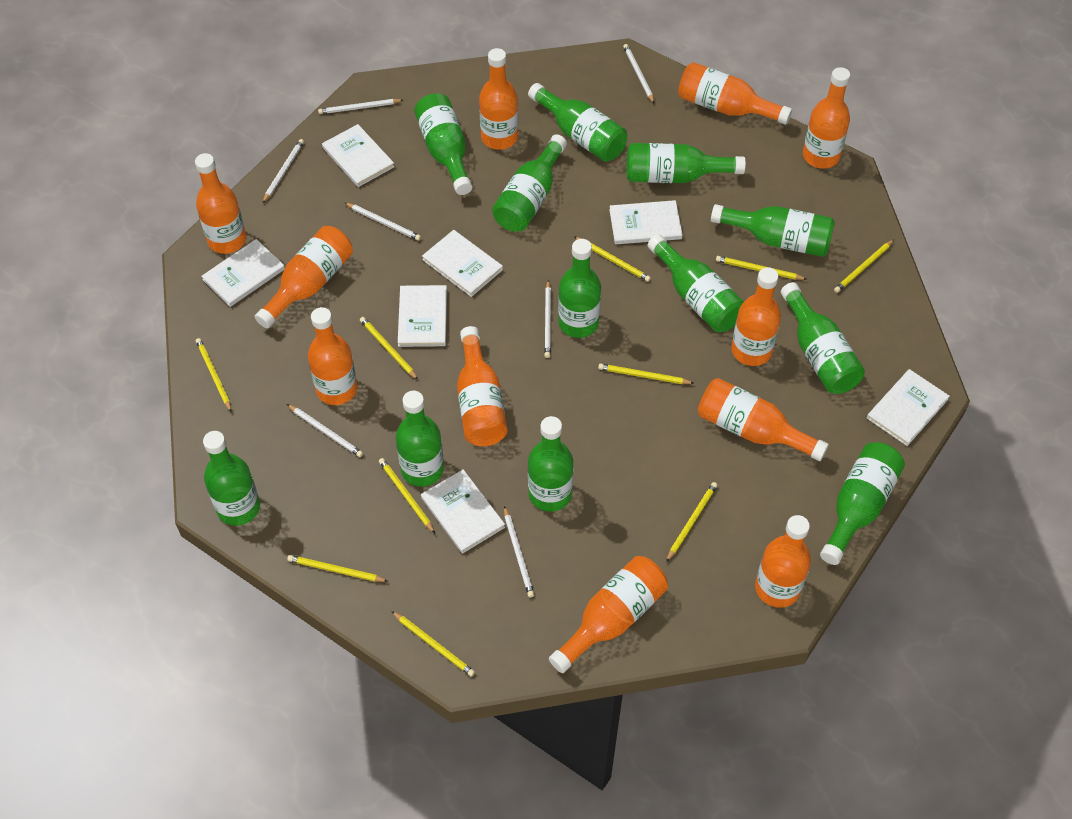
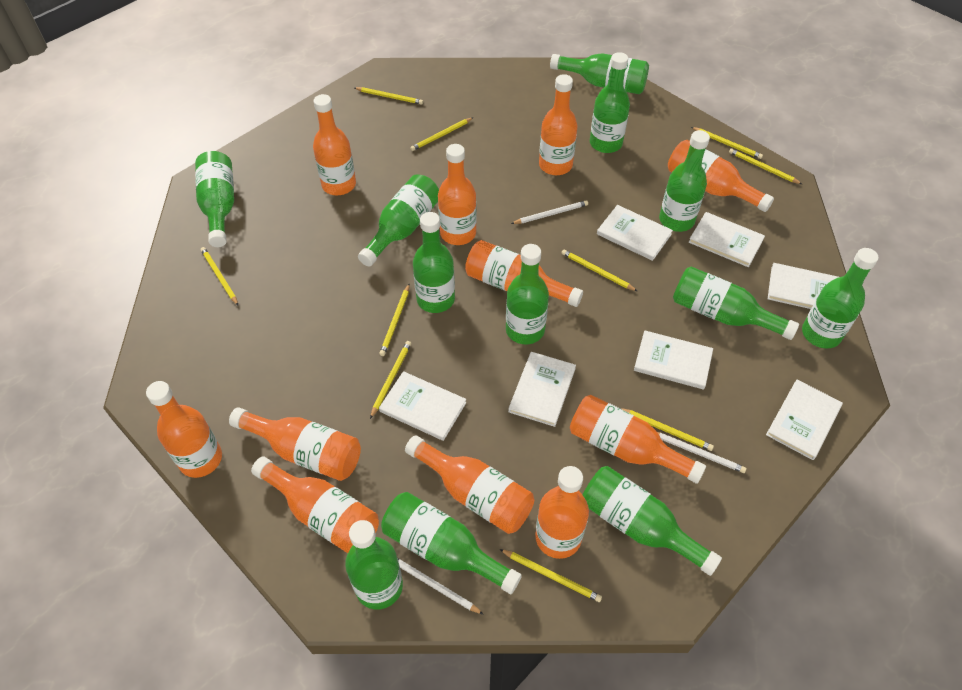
white pencil: [263,139,304,203] [287,404,363,457] [318,99,403,114] [345,203,421,241] [504,506,534,597] [544,280,551,358] [623,44,654,103] = 7 -> [398,558,484,615] [511,200,588,224] [658,432,746,473] = 3

